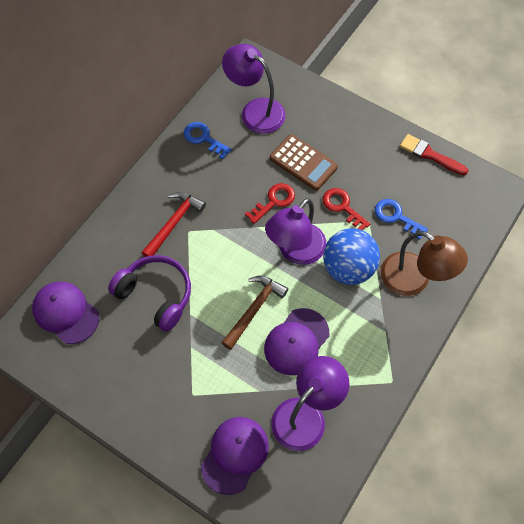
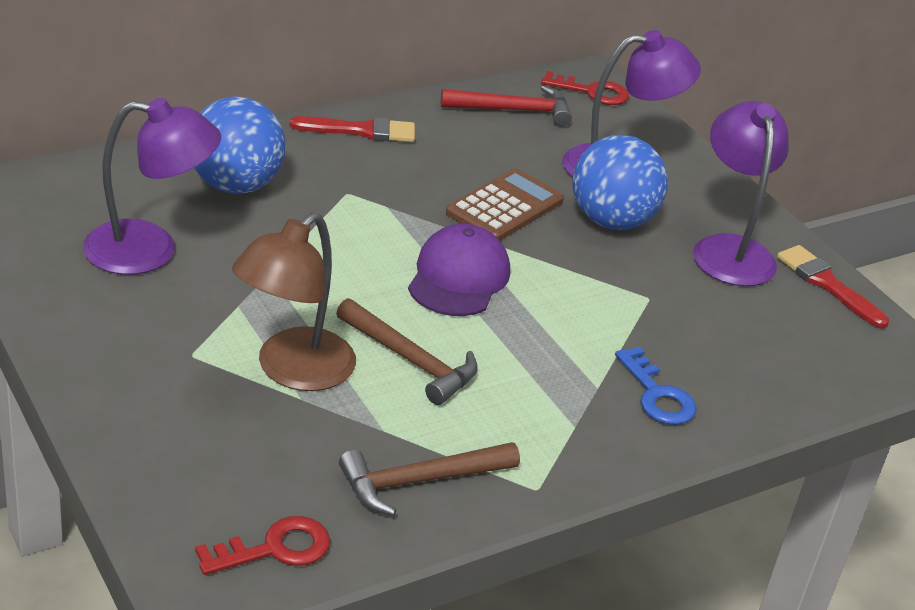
blue ball: [323,228,380,285] = 1 -> [194,96,286,194] [572,135,668,230] = 2
blue key: [184,122,232,159] [375,199,428,240] = 2 -> [615,347,697,425] = 1
brown hammer: [221,276,288,350] = 1 -> [336,298,478,405] [339,442,520,516] = 2
purple cap: [32,282,99,344] [201,417,269,495] [264,308,329,375] = 3 -> [408,224,510,316] = 1
purple headphones: [108,255,191,332] = 1 -> none = 0
red brush: [400,134,468,175] = 1 -> [290,116,415,142] [777,245,889,329] = 2

